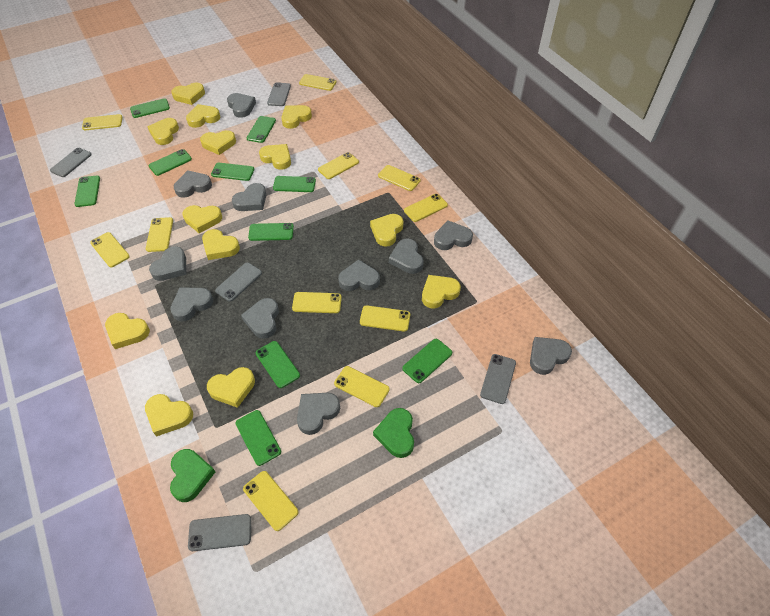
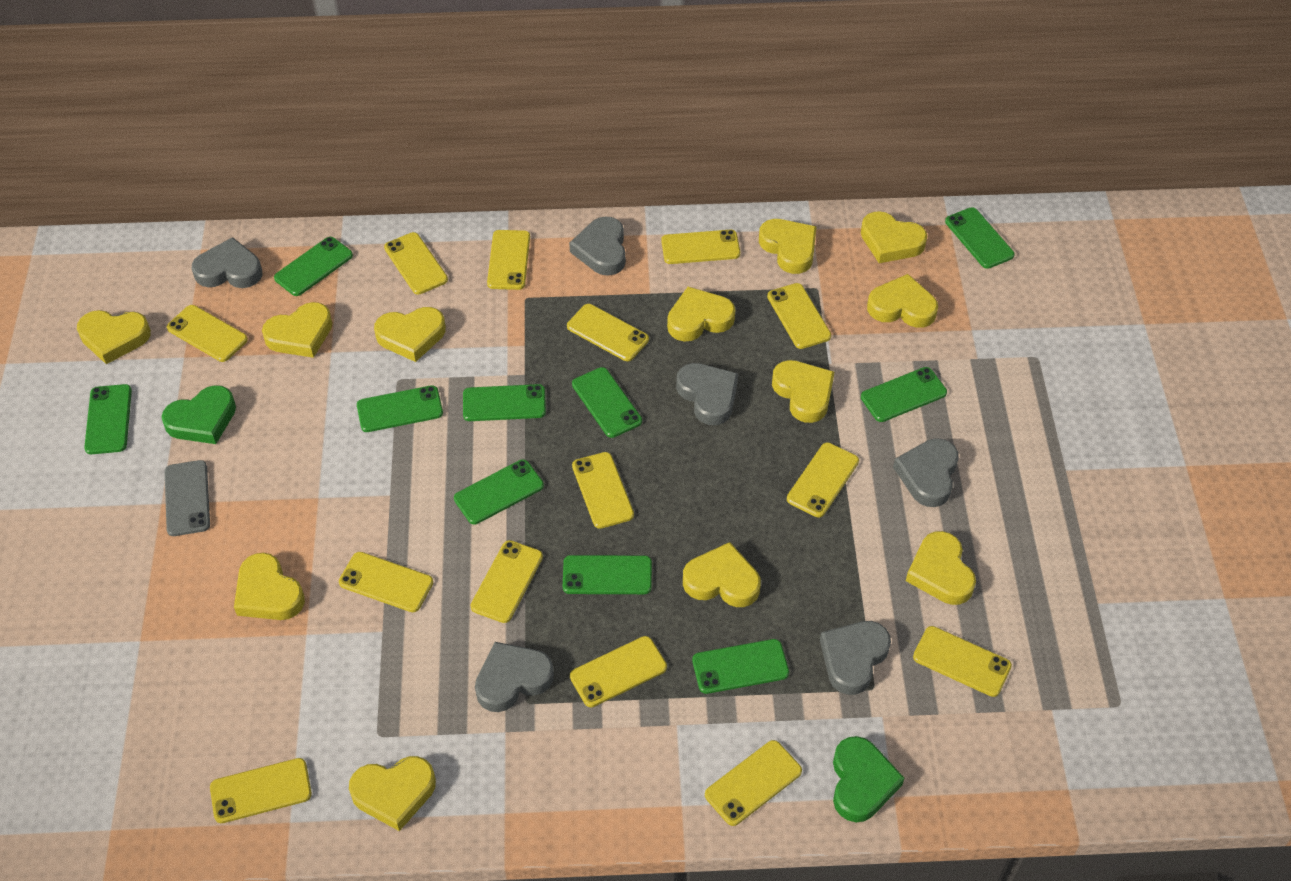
grey heart: [149,246,186,281] [170,287,213,321] [174,170,212,198] [227,93,256,118] [232,183,266,211] [241,298,279,339] [297,393,340,435] [338,259,380,291] [389,239,424,274] [434,220,473,250] [530,337,572,375] = 11 -> [192,237,262,288] [475,642,554,712] [569,216,626,276] [676,363,738,425] [820,621,891,695] [893,438,959,507] = 6
grey phone: [50,148,92,177] [188,514,251,551] [215,262,262,302] [267,82,291,106] [480,354,516,404] = 5 -> [165,460,210,536] = 1
yellow heart: [105,313,150,349] [145,394,193,437] [148,118,179,145] [171,83,205,105] [182,205,222,233] [186,104,220,128] [200,130,236,155] [202,229,240,260] [207,367,255,408] [259,144,291,170] [281,105,312,129] [370,214,403,247] [422,275,461,309] = 13 -> [77,310,151,364] [234,553,305,620] [262,302,333,358] [349,756,436,831] [374,307,446,362] [667,287,735,342] [683,542,761,607] [759,219,817,274] [772,360,834,423] [861,211,927,263] [867,274,938,328] [906,531,976,605] = 12
yellow phone: [82,114,123,130] [90,232,130,267] [146,217,173,252] [243,471,299,531] [292,292,342,313] [299,74,336,91] [318,152,359,179] [334,366,390,407] [360,305,410,332] [378,165,421,191] [404,194,448,222] = 11 -> [167,305,248,362] [210,758,312,823] [339,552,433,612] [384,232,448,294] [470,540,543,623] [487,230,530,290] [567,304,649,361] [570,636,667,707] [572,452,634,529] [661,230,740,264] [705,740,802,826] [767,283,831,349] [787,443,859,517] [913,626,1012,697] = 14

